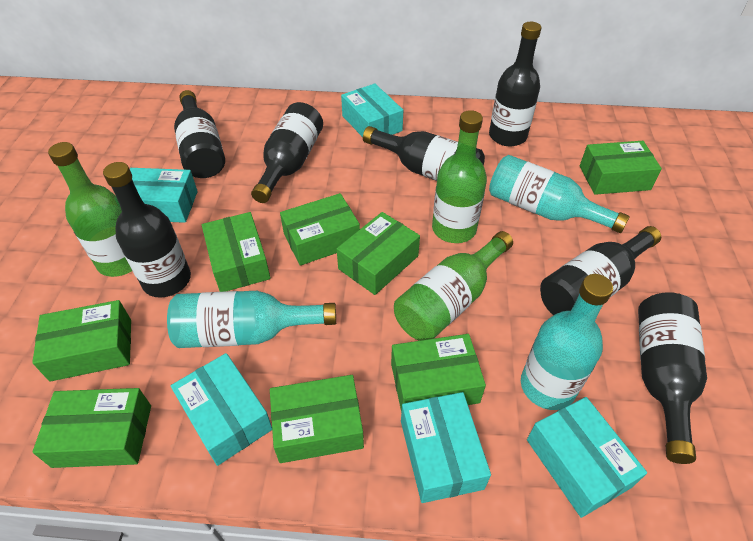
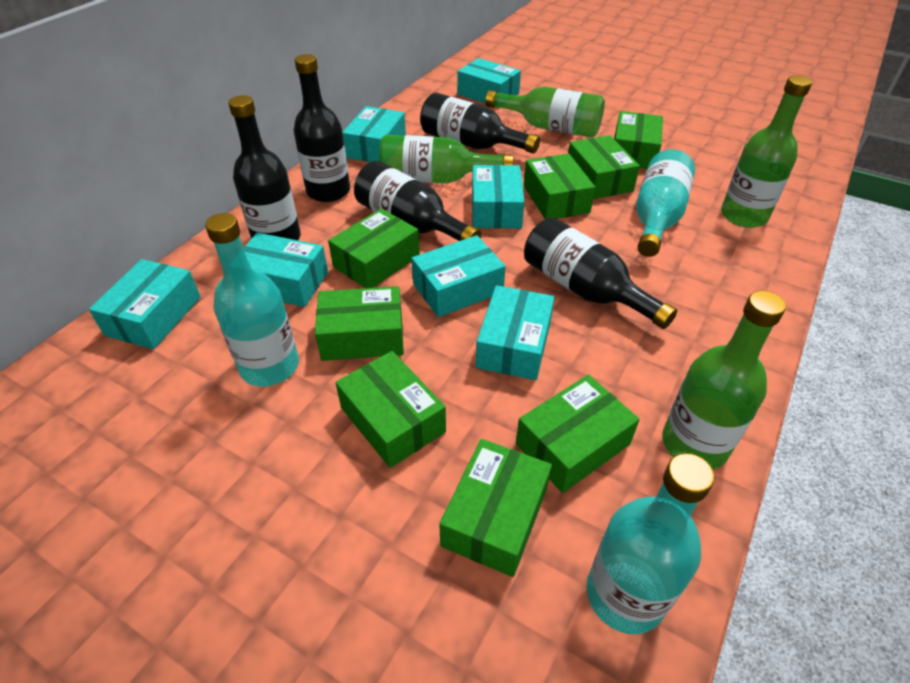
black bottle: [103,162,191,298] [174,90,225,178] [251,102,323,203] [363,126,485,181] [489,22,541,147] [540,226,661,315] [638,292,707,464] = 7 -> [228,95,301,240] [294,54,350,202] [354,161,481,241] [420,92,540,154] [524,217,677,329] = 5
green bottle: [48,142,132,277] [394,231,513,341] [432,110,487,243] = 3 -> [379,135,514,183] [485,87,605,138] [662,290,786,470] [721,75,812,228] = 4
turquoise box: [130,168,198,223] [171,353,272,466] [341,83,403,137] [401,392,491,503] [527,397,647,518] = 5 -> [89,259,201,349] [243,233,328,307] [342,106,406,162] [412,235,506,317] [457,58,521,108] [472,165,525,228] [476,285,555,380] = 7

